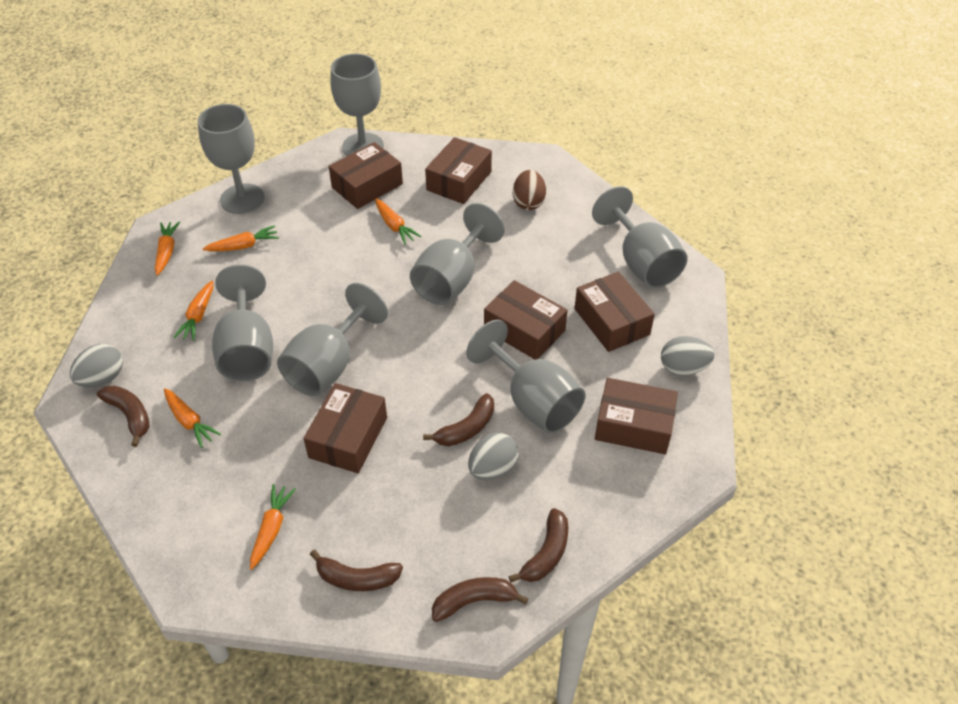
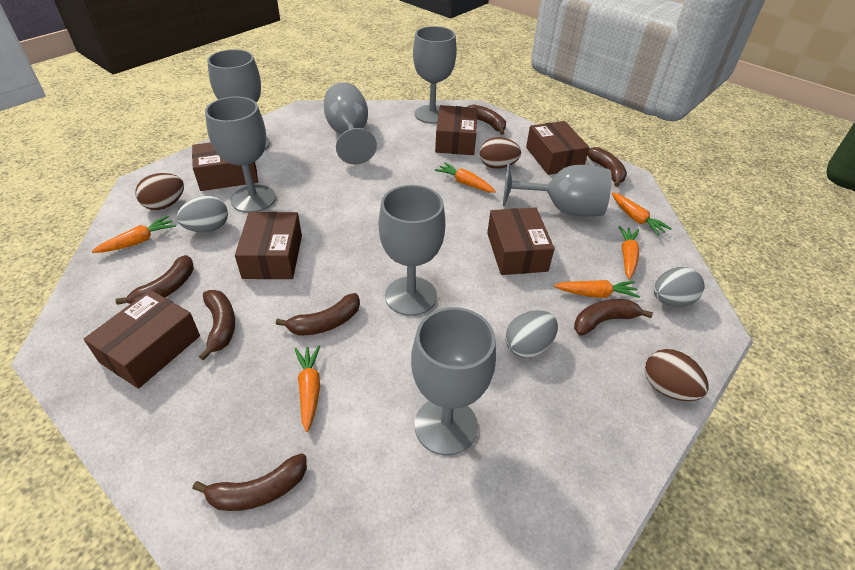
brown banana: [97,385,150,447] [310,550,403,591] [423,393,494,446] [432,577,528,622] [509,508,568,582] = 5 -> [115,255,194,305] [193,453,307,511] [199,290,235,360] [276,293,360,336] [467,105,506,135] [574,299,653,336] [587,147,627,187] = 7
brown egg: [513,170,546,210] = 1 -> [135,173,184,210] [480,137,521,169] [645,349,709,401] = 3

